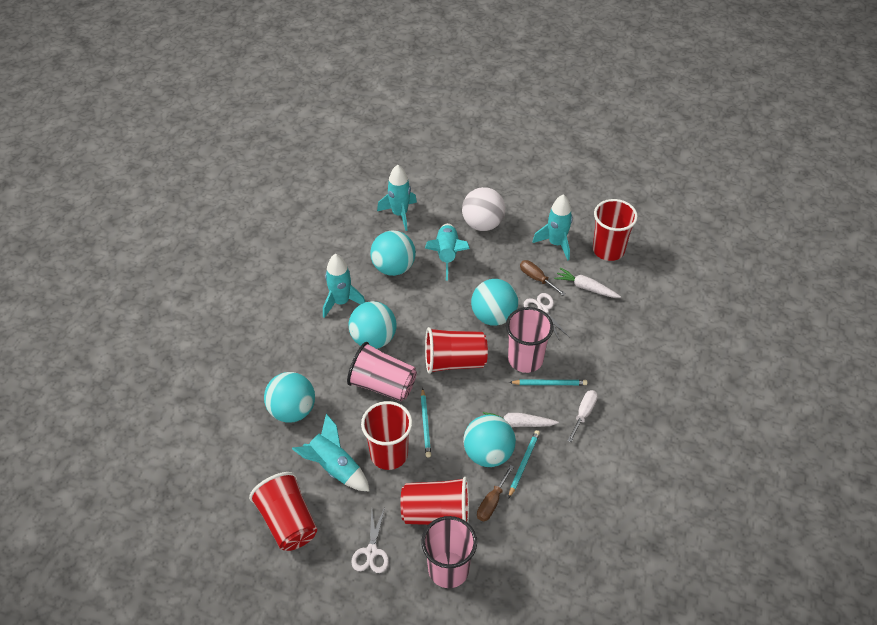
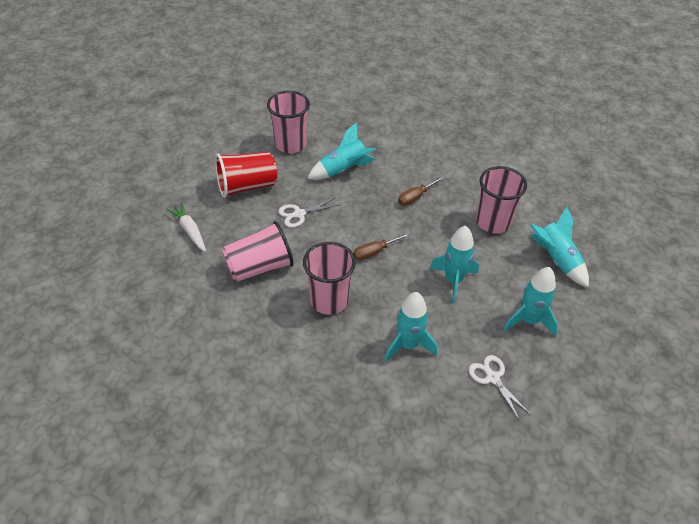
pink cup: [347,342,417,401] [421,516,477,588] [506,307,554,373] = 3 -> [222,221,294,282] [267,91,310,153] [303,242,356,315] [476,166,527,234] = 4
red cup: [249,472,317,551] [361,401,412,470] [401,477,469,525] [425,327,488,374] [593,199,638,261] = 5 -> [215,152,277,198] = 1
turquoise ball: [264,372,315,423] [349,301,397,349] [370,230,416,276] [463,414,516,467] [471,279,518,326] = 5 -> none = 0
turquoise pencil: [421,388,431,457] [508,430,540,499] [509,380,587,385] = 3 -> none = 0
white ball: [462,187,505,231] = 1 -> none = 0
white carrot: [483,412,559,427] [554,268,621,298] = 2 -> [167,203,206,252] = 1
white screwdriver: [567,390,598,442] = 1 -> none = 0

